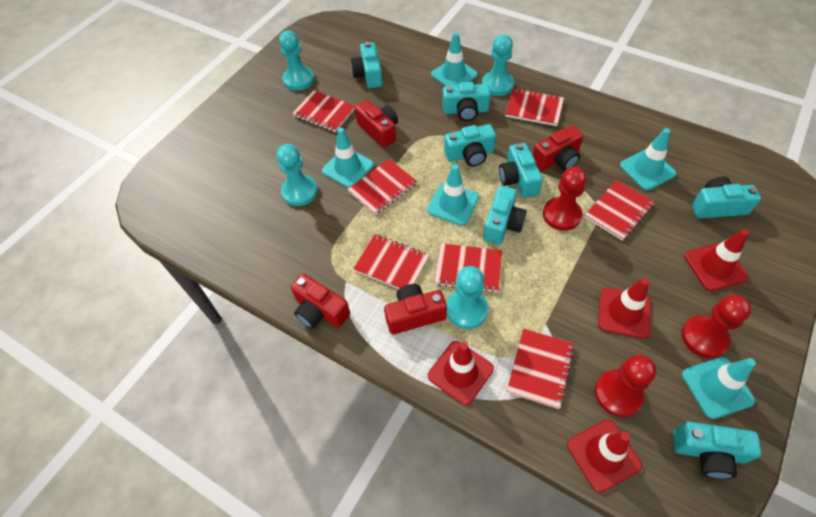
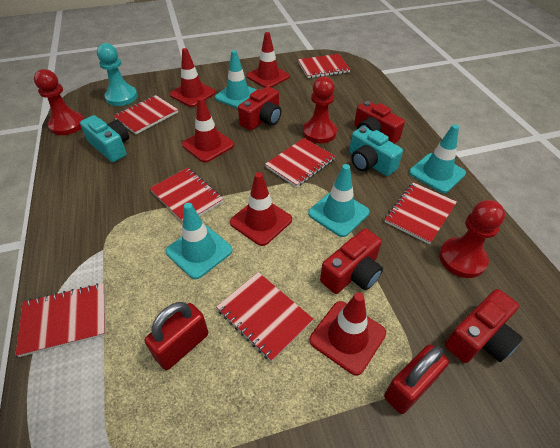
red padlock: none = 0 -> [145,302,208,370] [384,344,449,414] = 2
red traffic cone: [428,341,494,405] [567,419,642,493] [598,278,651,339] [684,229,749,291] = 4 -> [170,48,216,107] [182,97,234,163] [230,172,292,246] [247,32,290,88] [310,292,386,375] = 5
turquoise camera: [351,42,383,88] [442,82,491,121] [444,124,496,167] [483,186,527,244] [499,143,543,198] [673,421,762,479] [692,176,761,218] = 7 -> [80,115,129,162] [349,126,403,176] = 2
turquoise pawn: [277,144,318,206] [279,30,314,91] [447,266,488,329] [482,34,514,96] = 4 -> [97,43,138,106] = 1
turquoise traffic cone: [322,128,374,188] [427,164,479,225] [431,32,478,86] [620,128,676,190] [682,357,756,419] = 5 -> [166,203,233,279] [215,50,257,109] [308,164,370,237] [409,124,466,193] = 4

